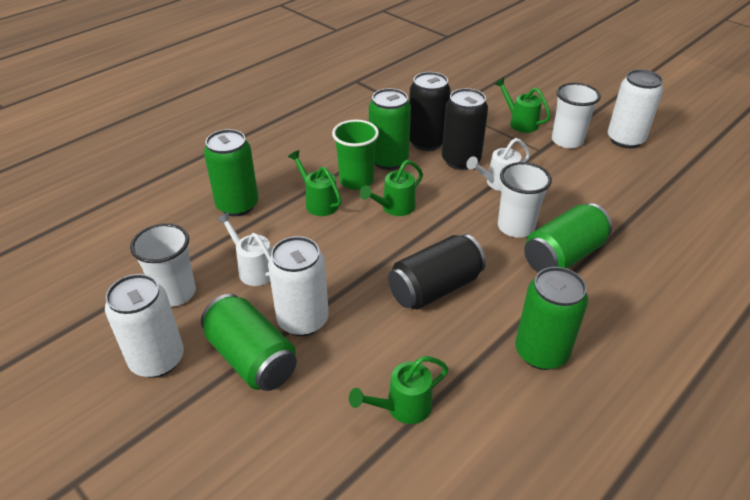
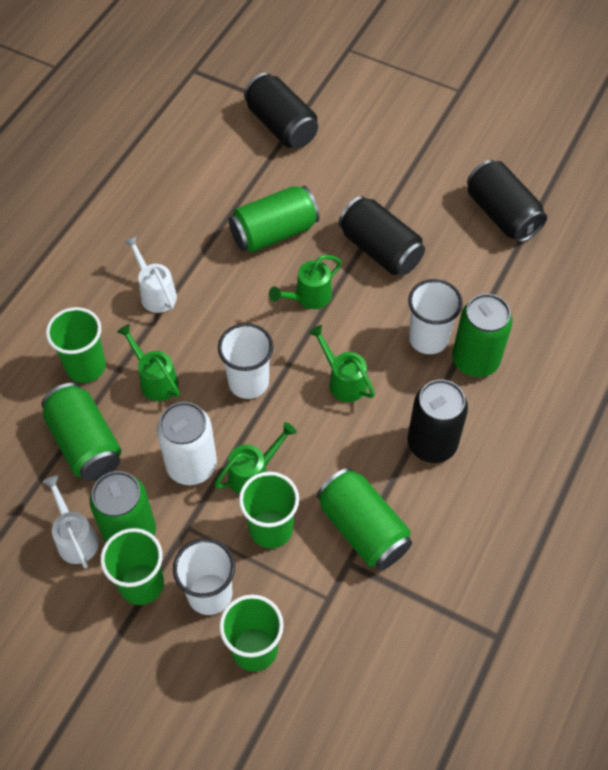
black can: [388,234,486,310] [409,72,451,151] [442,88,488,170] = 3 -> [244,73,318,148] [339,196,425,276] [407,380,468,463] [467,160,547,243] = 4
green cup: [332,120,379,190] = 1 -> [46,307,106,383] [100,528,164,605] [219,595,284,672] [239,472,299,548] = 4
white can: [105,274,184,378] [268,236,329,336] [608,69,663,148] = 3 -> [157,402,217,485] = 1

